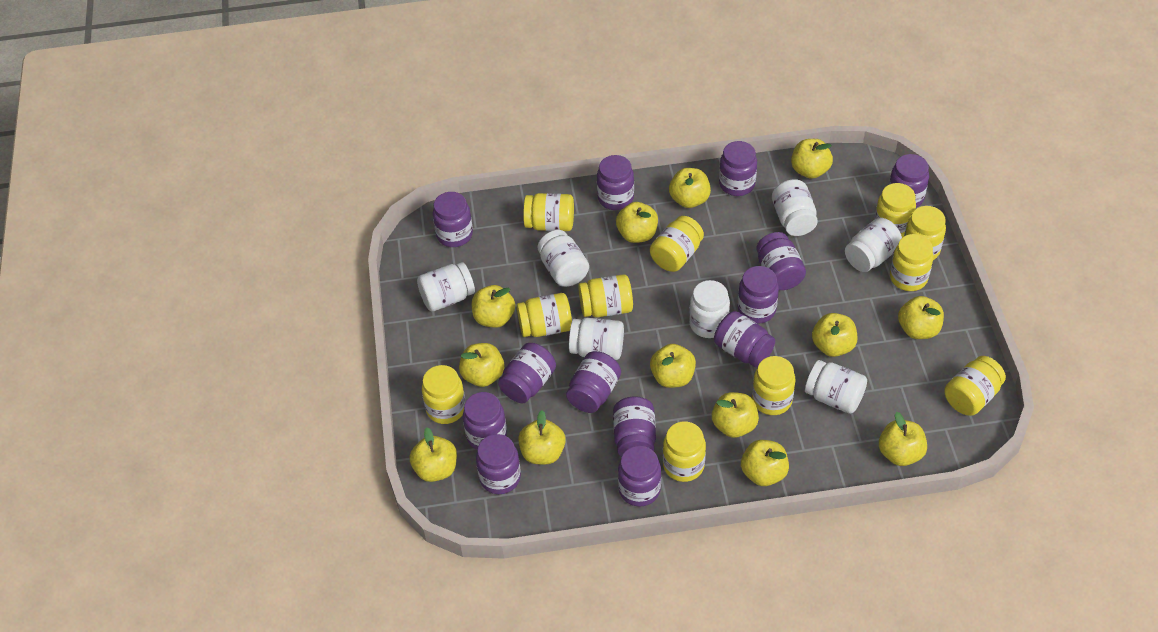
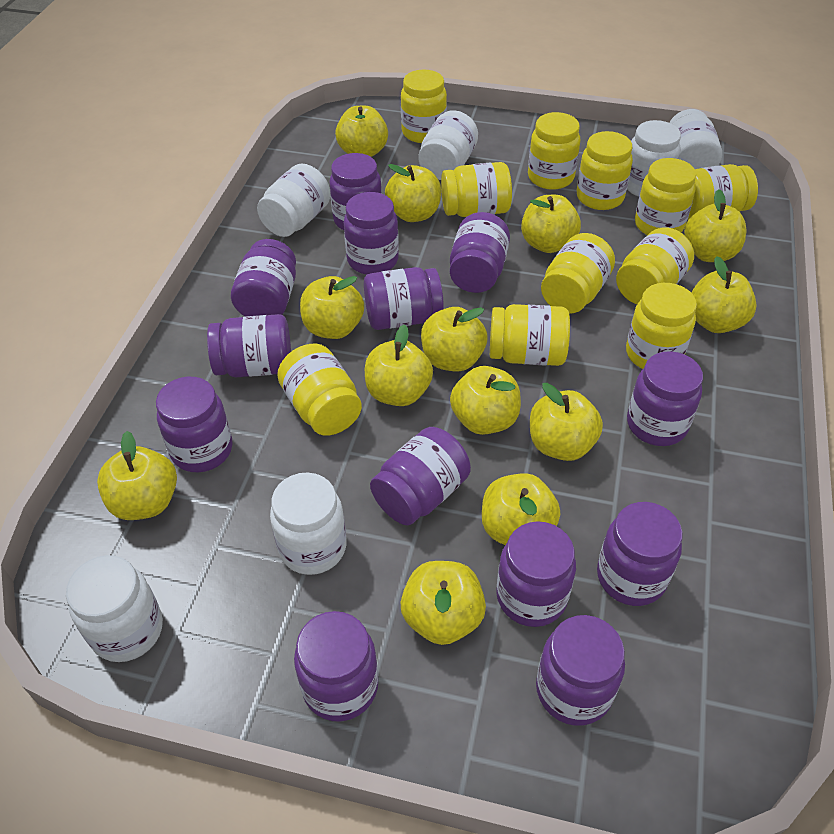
white jar: [417,262,475,312] [537,230,589,287] [569,318,624,360] [689,280,730,338] [772,179,818,236] [805,360,867,414] [845,218,902,272] = 7 -> [66,555,163,662] [257,164,331,237] [270,472,347,575] [418,110,478,180] [627,120,681,197] [669,109,722,169] = 6

